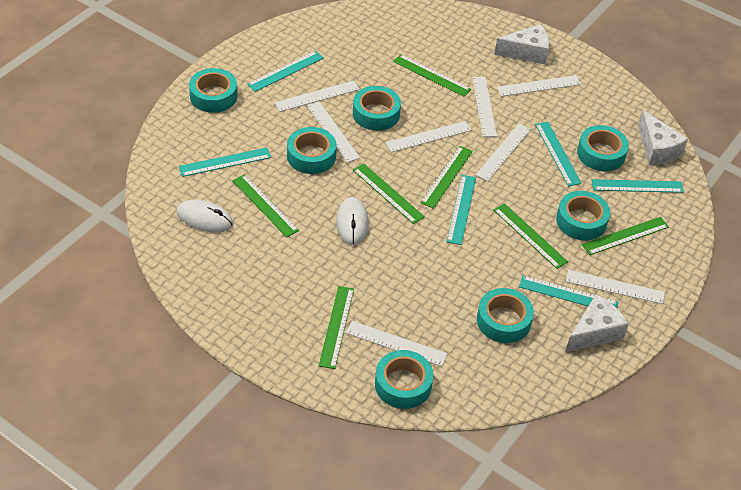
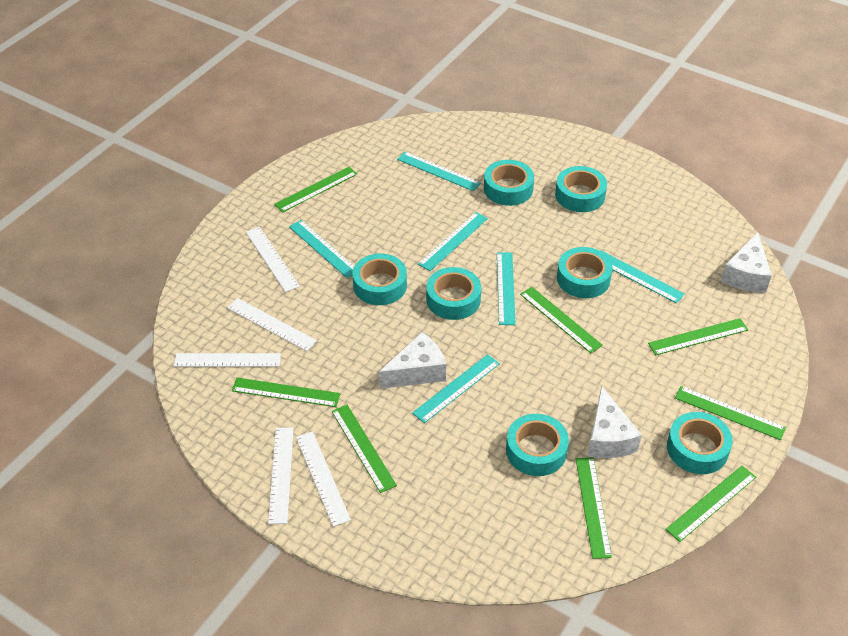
green ruler: [232,174,299,238] [319,286,354,369] [353,164,425,224] [393,54,471,97] [420,146,473,209] [494,203,568,269] [582,217,669,255] = 7 -> [232,378,340,407] [274,167,357,213] [332,405,397,493] [520,287,603,353] [576,457,612,559] [648,318,748,355] [665,466,756,542] [675,386,786,440] = 8
white mouse: [176,199,233,233] [336,197,369,245] = 2 -> none = 0
white ruler: [274,81,359,112] [307,102,360,163] [346,321,448,366] [385,121,472,152] [472,77,497,137] [476,124,531,181] [497,75,581,96] [566,270,665,304] = 8 -> [174,353,281,367] [227,298,317,351] [246,227,300,292] [268,428,294,524] [296,432,351,527] = 5

